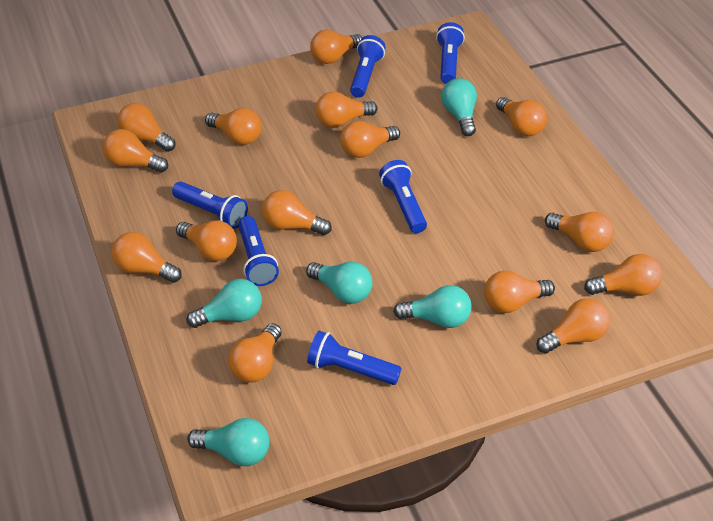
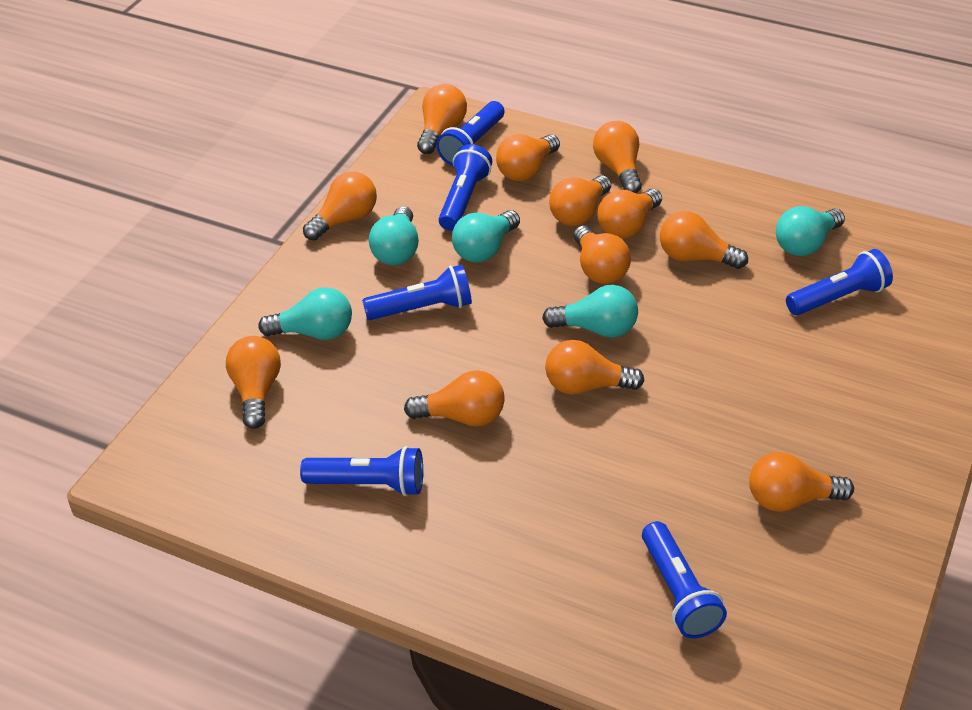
orange light bulb: [103,129,168,173] [111,232,182,283] [117,103,175,152] [176,221,237,261] [205,108,261,145] [228,323,282,383] [262,190,332,235] [310,30,362,64] [315,92,378,128] [340,121,400,158] [484,271,555,313] [496,97,547,136] [536,298,610,354] [545,212,614,252] [584,254,662,296] = 15 -> [226,336,281,429] [303,172,377,241] [404,370,505,427] [417,84,467,154] [496,134,560,181] [545,340,644,395] [549,175,611,226] [574,225,631,284] [593,121,642,193] [597,188,662,239] [660,211,748,269] [749,452,854,512] = 12

